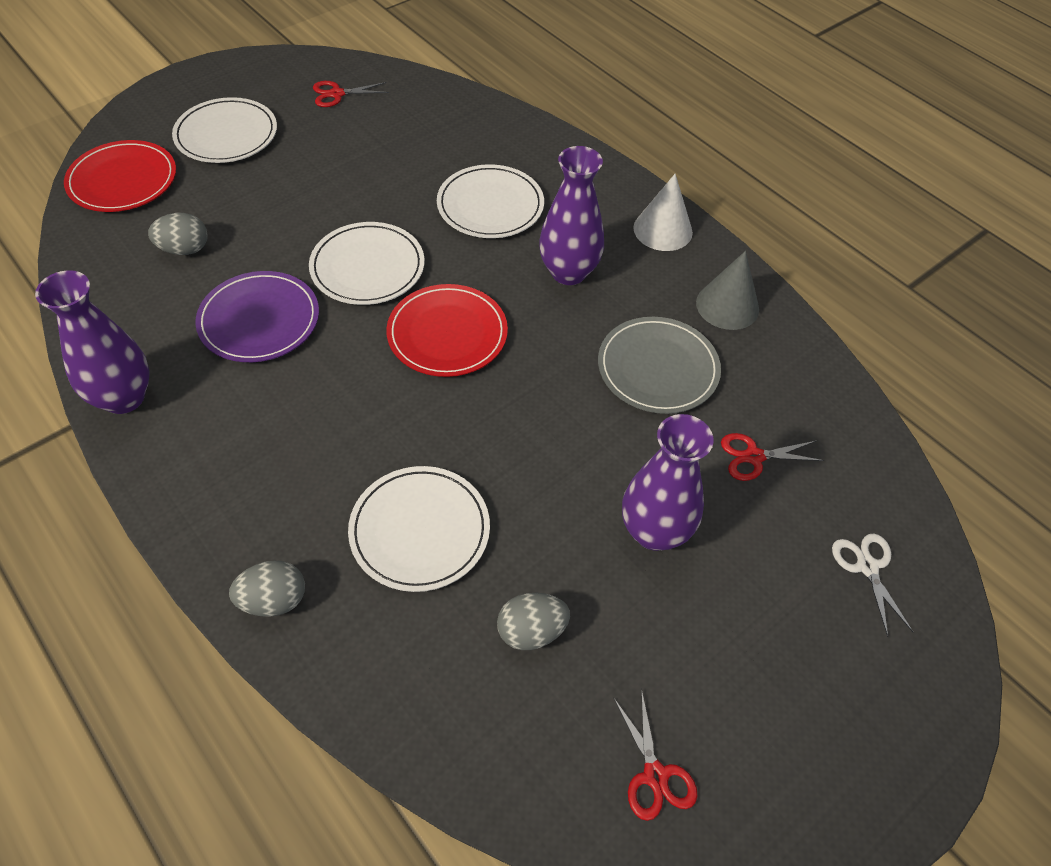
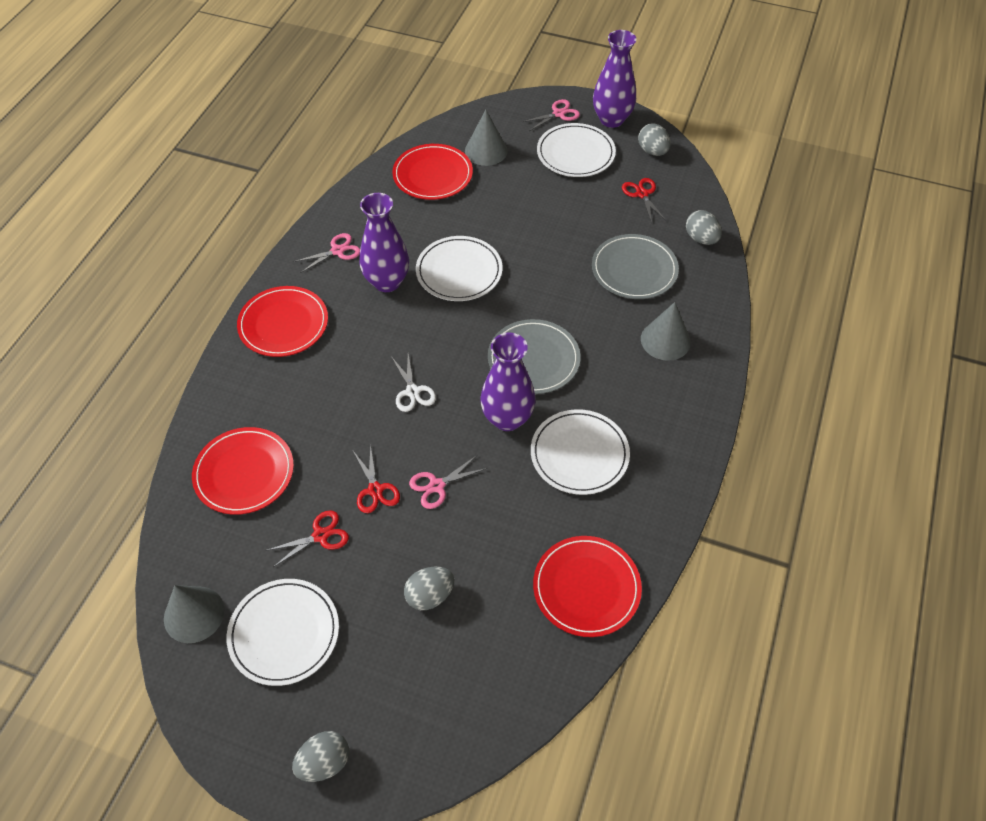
grey cone: [696,251,759,330] = 1 -> [164,585,224,643] [465,110,508,166] [641,302,691,361] = 3
grey egg: [148,213,207,255] [229,560,305,617] [497,593,570,650] = 3 -> [292,731,349,782] [404,567,454,610] [638,124,671,156] [686,210,722,245] = 4
grey plate: [598,317,721,414] = 1 -> [488,319,581,394] [592,234,679,299] = 2
pink scissors: none = 0 -> [293,233,360,273] [409,455,487,509] [522,99,580,131] = 3
purple plate: [195,271,319,362] = 1 -> none = 0
red plate: [64,140,176,212] [386,284,508,377] = 2 -> [192,427,294,515] [237,286,328,357] [392,144,473,200] [533,536,642,637] = 4
white cone: [633,174,693,251] = 1 -> none = 0

